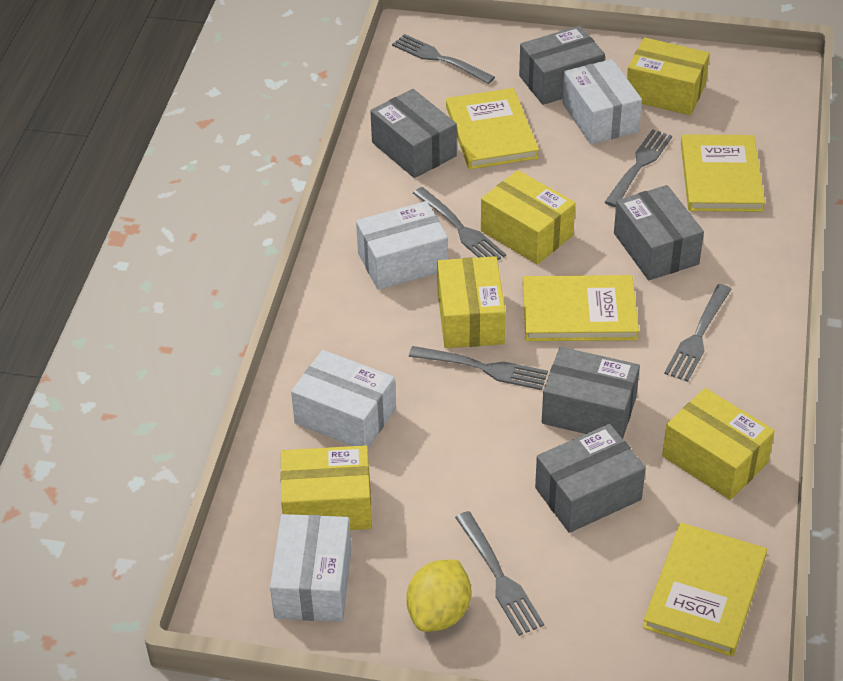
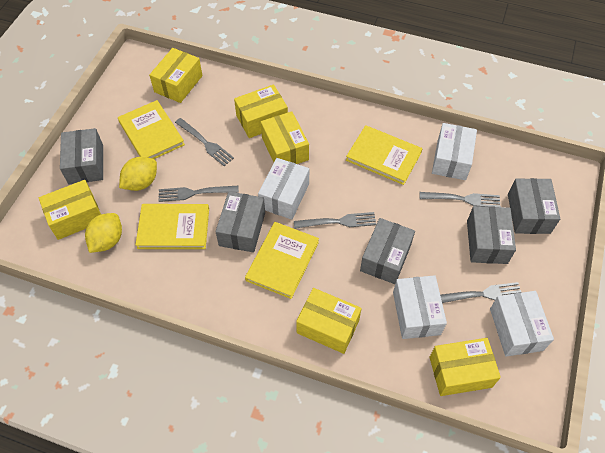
grey fork: [392,34,495,84] [409,346,548,390] [413,187,506,260] [455,511,544,636] [605,129,672,207] [664,284,731,382] = 6 -> [159,186,239,202] [175,118,234,166] [294,212,376,229] [419,192,501,207] [440,282,521,303] = 5
yellow box: [280,445,372,530] [437,256,506,348] [481,170,575,264] [627,37,710,115] [662,388,775,500] = 5 -> [39,180,101,240] [149,48,203,103] [234,84,288,138] [261,112,309,164] [296,288,362,354] [430,338,501,396] = 6
yellow lemon: [406,560,471,632] = 1 -> [85,213,122,253] [119,157,157,191] = 2

